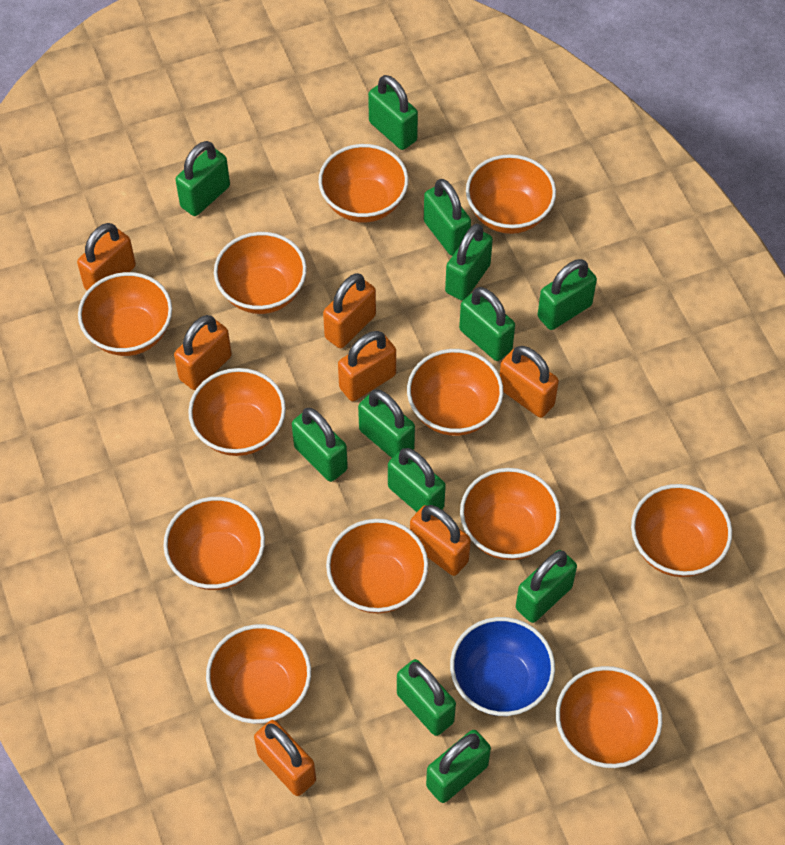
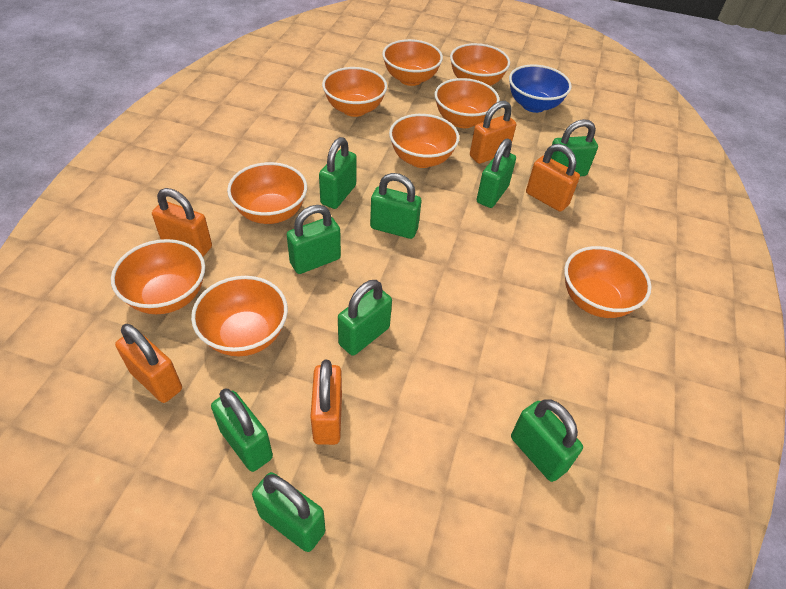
green padlock: [176,141,230,216] [292,408,348,482] [358,389,415,458] [368,75,418,150] [388,448,446,512] [397,659,456,736] [424,179,471,256] [426,730,491,803] [445,224,493,301] [459,287,515,361] [516,550,577,623] [538,259,597,330] = 12 -> [211,389,273,472] [252,472,326,552] [287,205,341,274] [319,137,357,209] [338,280,392,356] [370,173,421,239] [477,139,516,208] [511,399,583,482] [551,119,598,176] = 9
orange bowl: [78,272,172,356] [163,497,265,590] [188,368,286,456] [206,624,311,724] [214,232,307,314] [318,144,408,223] [326,519,428,613] [407,349,503,436] [460,468,560,560] [466,154,556,234] [556,666,662,768] [631,484,732,577] = 12 -> [111,239,205,314] [191,276,288,356] [227,162,307,224] [322,67,387,117] [382,39,443,86] [389,114,459,168] [435,78,500,128] [450,43,510,86] [564,246,651,318] = 9
orange padlock: [77,223,136,290] [174,315,232,390] [254,720,316,796] [323,273,376,348] [338,331,396,401] [410,505,471,576] [500,346,559,418] = 7 -> [115,324,182,403] [152,188,212,257] [311,360,342,445] [470,101,516,164] [526,144,580,212] = 5

